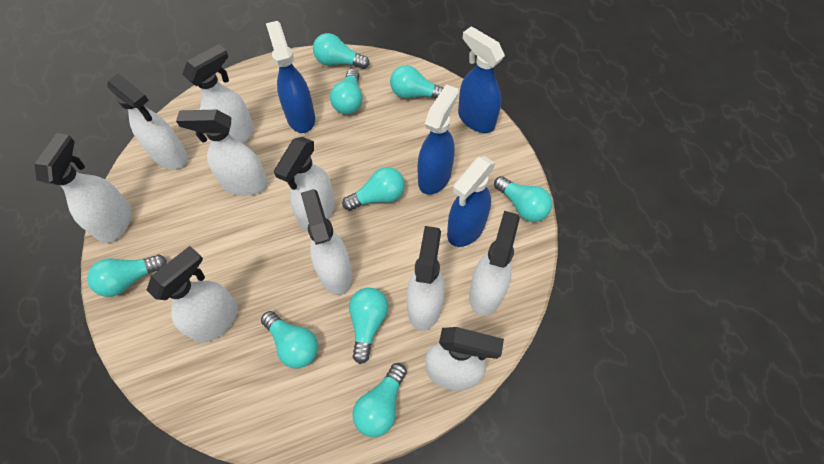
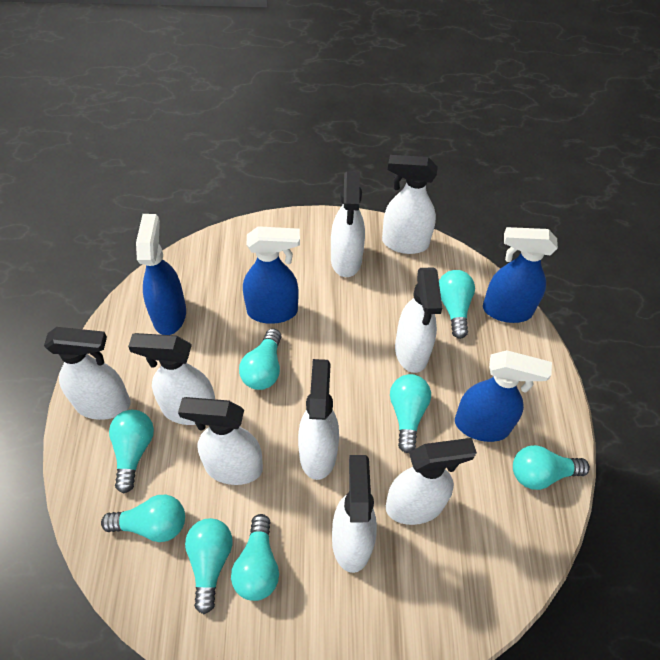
turquoise light bulb: [87,255,167,297] [261,311,318,368] [313,33,370,69] [330,69,362,114] [342,167,405,211] [349,287,388,364] [353,363,407,437] [390,65,443,99] [494,176,552,222] = 9 -> [101,495,185,542] [109,410,154,494] [185,518,232,614] [231,514,279,601] [239,328,281,390] [390,374,431,453] [439,270,475,339] [513,445,590,490] = 8
white spray bottle: [35,133,132,243] [107,74,188,169] [147,246,238,343] [176,110,268,196] [182,44,254,144] [274,137,335,231] [301,189,352,295] [406,226,445,331] [425,327,504,391] [469,211,520,316] = 10 -> [44,327,131,420] [128,333,215,425] [178,397,263,485] [298,359,339,480] [331,171,365,277] [332,455,377,573] [382,155,438,254] [386,438,477,525] [395,267,442,373] = 9

